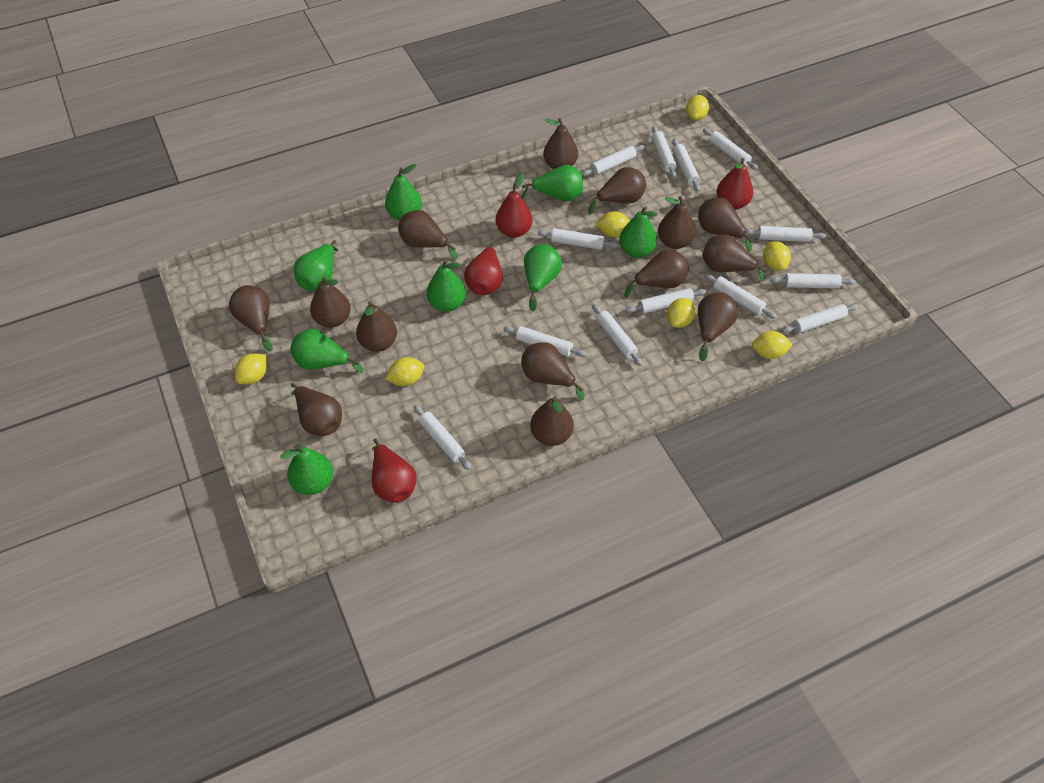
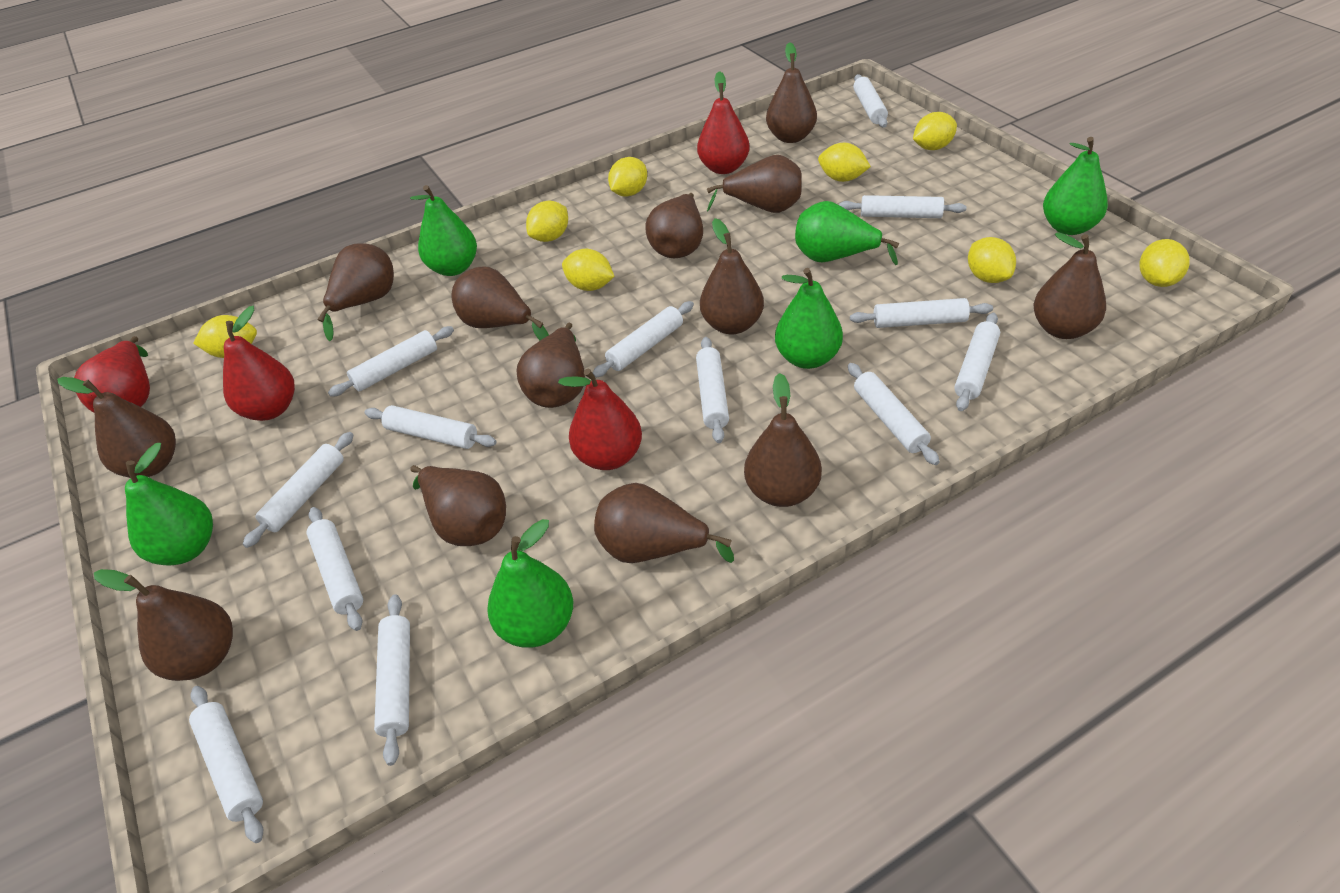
brown pear: [229,285,273,351] [291,383,342,436] [310,276,351,328] [356,301,397,352] [398,210,458,260] [521,342,585,400] [530,396,574,446] [543,118,578,169] [588,167,646,214] [624,250,689,298] [658,196,696,249] [698,197,753,252] [698,292,738,361] [703,234,767,282] = 14 -> [57,377,176,478] [94,569,233,681] [317,243,394,341] [410,465,506,546] [451,267,549,341] [516,323,585,408] [594,483,734,563] [646,193,703,258] [700,218,764,334] [707,155,802,213] [744,373,822,507] [766,42,817,143] [1034,232,1106,339] = 13
green pear: [281,445,333,495] [290,329,363,373] [294,240,338,291] [385,164,422,220] [427,259,466,312] [521,165,583,202] [524,244,562,312] [619,206,658,258] = 8 -> [125,443,213,565] [410,185,477,276] [487,519,573,648] [775,268,843,369] [795,201,899,265] [1043,137,1108,235] = 6
yellow lemon: [235,353,267,385] [385,357,424,386] [595,211,630,237] [667,298,696,328] [686,95,709,121] [752,331,793,359] [763,241,791,271] = 7 -> [193,315,257,358] [526,201,568,242] [562,249,615,291] [608,157,647,197] [818,143,871,182] [913,112,957,150] [968,237,1016,283] [1140,239,1190,287] = 8

